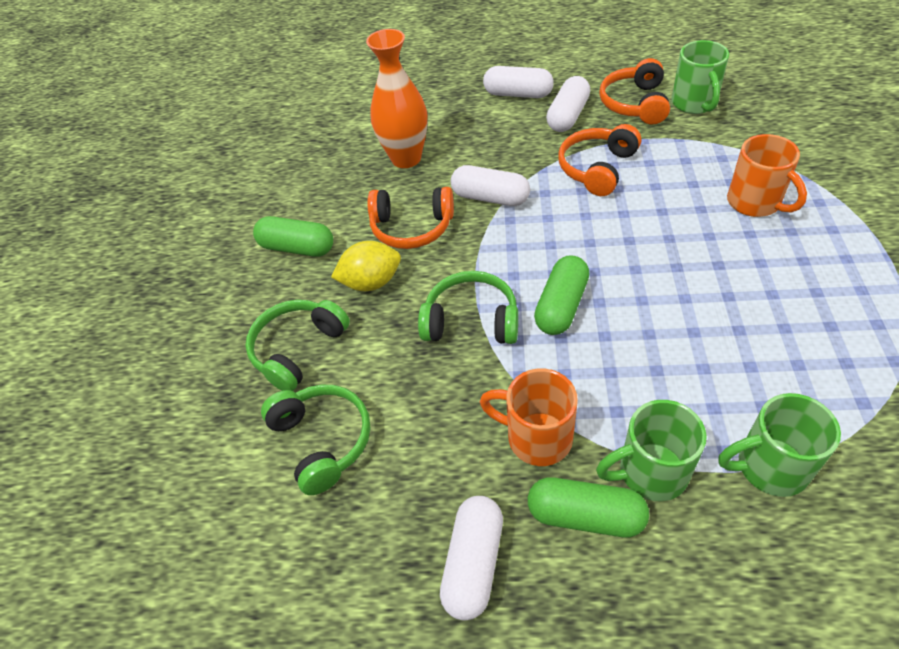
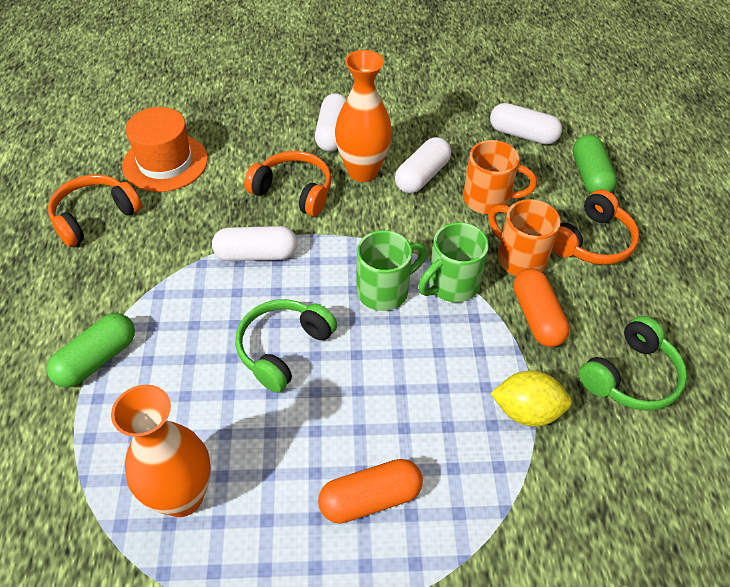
green capsule: [253,216,333,257] [528,477,649,537] [534,255,589,335] = 3 -> [47,313,135,387] [573,135,617,194] = 2
green headphones: [245,300,350,391] [261,385,371,495] [418,271,518,344] = 3 -> [235,299,337,393] [579,316,687,411] = 2
green mug: [596,400,707,501] [672,40,729,114] [718,393,841,497] = 3 -> [357,230,427,311] [418,222,489,302] = 2
orange capsule: none = 0 -> [318,459,423,524] [513,268,570,347] = 2
orange hat: none = 0 -> [122,107,208,192] = 1
orange vase: [366,29,428,168] = 1 -> [111,384,211,517] [335,50,392,182] = 2

